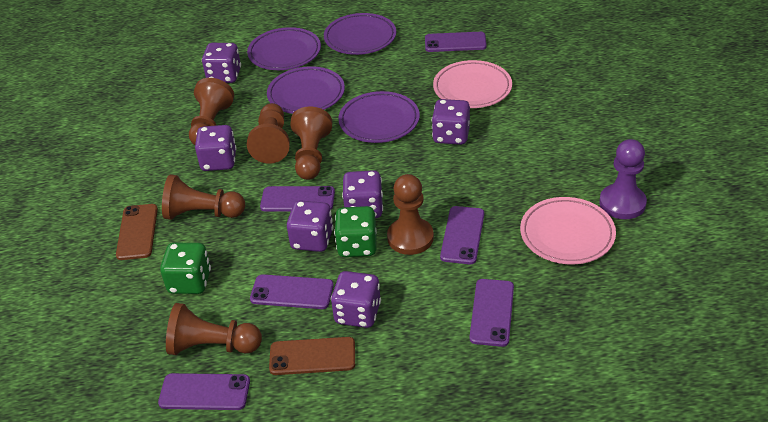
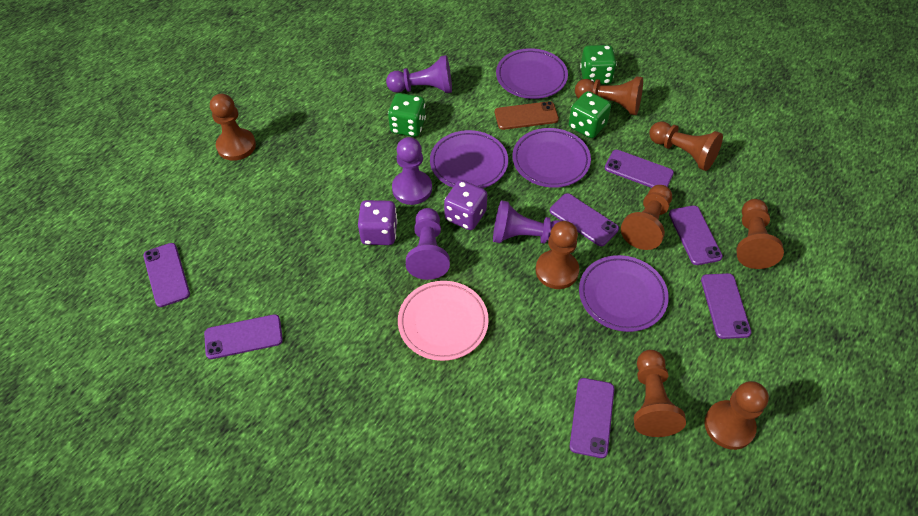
brown pawn: [162,174,245,220] [166,303,262,355] [189,78,234,145] [247,103,290,164] [290,107,332,180] [387,174,434,255] = 6 -> [210,94,256,161] [536,221,579,289] [575,76,643,115] [621,185,672,250] [634,350,686,437] [649,122,723,171] [704,381,769,450] [736,199,784,269] = 8
brown phone: [116,204,158,260] [269,337,355,375] = 2 -> [495,101,559,130] = 1
green dice: [160,243,211,294] [334,206,377,257] = 2 -> [388,93,426,137] [569,91,611,138] [580,45,617,84] = 3
pink plate: [433,60,512,108] [520,197,616,264] = 2 -> [398,281,489,361] = 1
purple dice: [195,125,237,171] [202,43,241,83] [287,200,333,252] [331,271,381,328] [342,170,383,218] [432,99,470,145] = 6 -> [358,200,398,245] [444,180,487,230] = 2
purple pawn: [599,139,647,219] = 1 -> [386,55,452,93] [392,137,432,205] [406,208,450,280] [493,200,561,244] = 4
purple phone: [158,373,250,410] [250,274,334,309] [260,186,335,212] [425,32,487,52] [440,206,484,264] [470,279,514,347] = 6 -> [143,243,190,307] [204,314,283,359] [550,193,619,246] [570,378,614,458] [605,150,674,188] [669,205,723,265] [701,273,751,339] = 7

